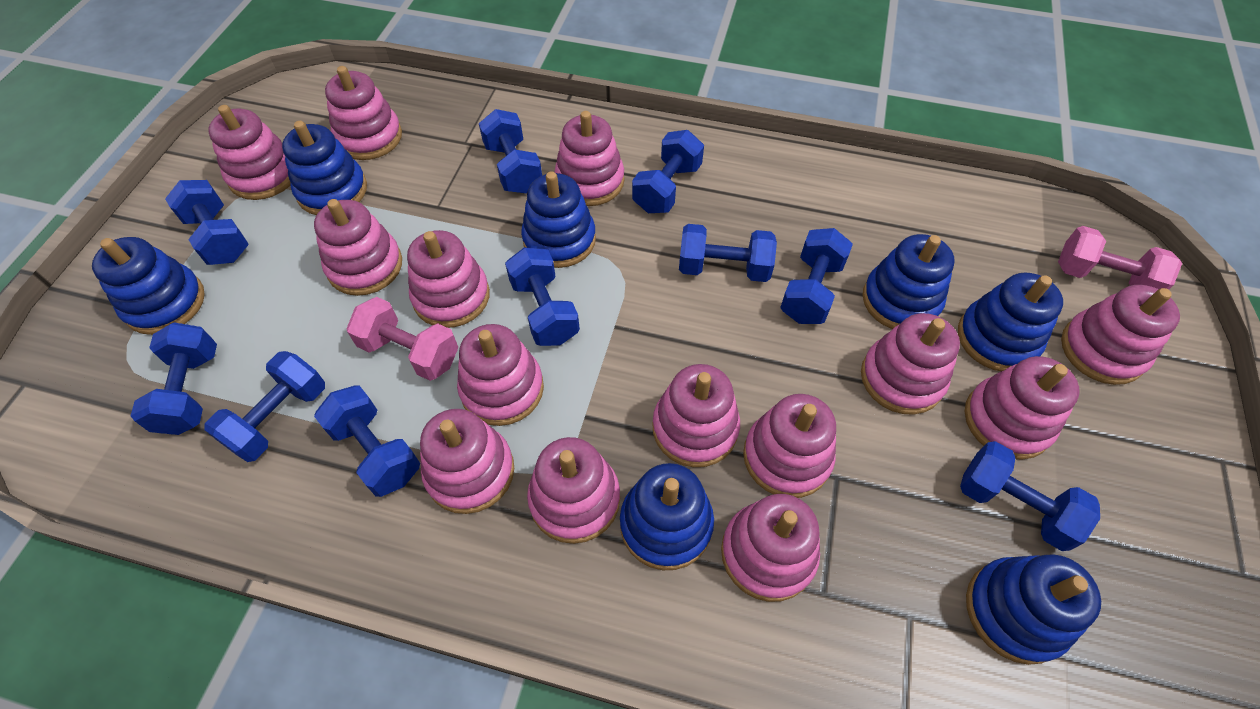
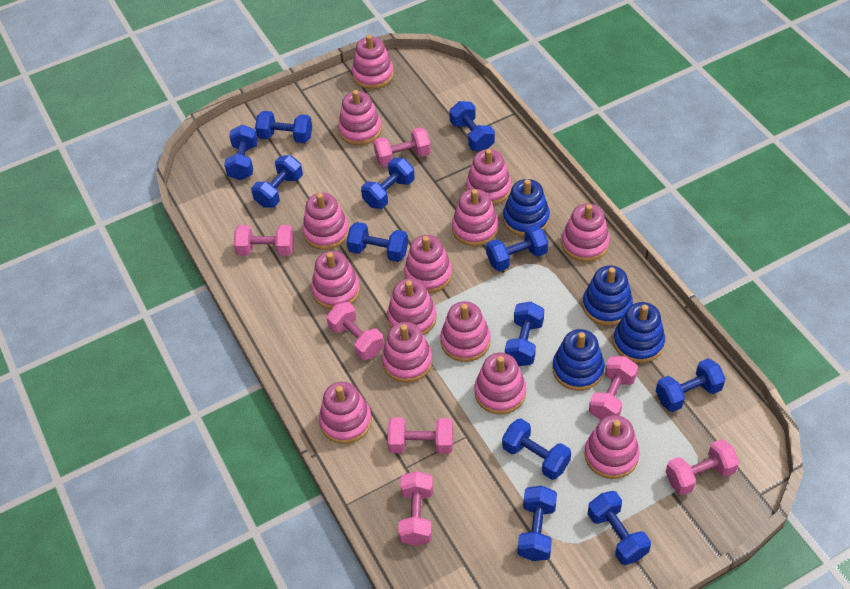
blue dumbbell: [131,322,217,435] [165,180,249,265] [204,351,325,462] [314,386,420,497] [479,109,542,193] [505,247,580,346] [632,130,704,213] [679,224,777,282] [780,228,853,324] [960,441,1100,551] = 10 -> [224,125,258,180] [251,155,303,208] [255,111,312,143] [347,222,408,262] [361,158,415,209] [449,101,495,151] [486,225,548,271] [502,419,571,480] [505,302,544,366] [517,486,557,561] [588,491,651,565] [656,358,726,412] = 12
blue stacking toy: [92,237,205,335] [282,121,367,215] [521,171,596,268] [620,463,714,570] [862,234,955,329] [958,273,1063,371] [966,555,1101,665] = 7 -> [503,179,550,236] [552,329,604,391] [583,266,633,326] [613,302,665,363] = 4
pink dumbbell: [346,297,458,381] [1058,226,1182,290] = 2 -> [234,225,294,256] [326,302,384,360] [373,127,431,167] [387,417,453,454] [398,471,433,546] [589,356,638,420] [666,439,739,495] = 7

